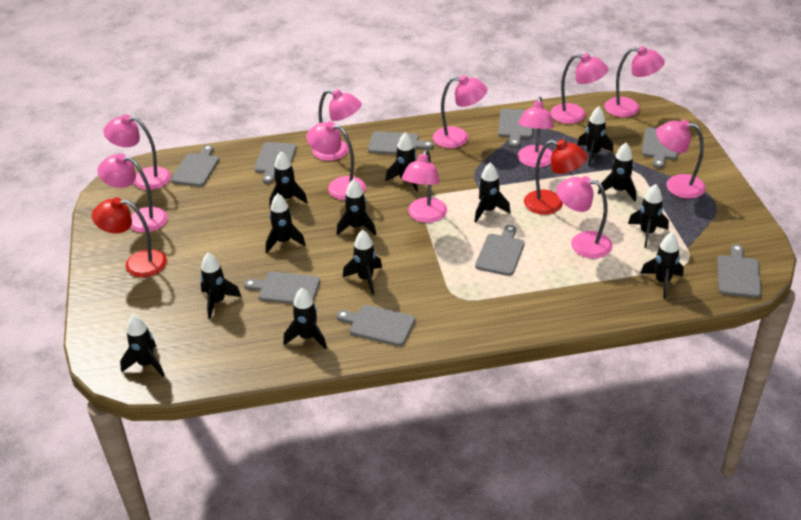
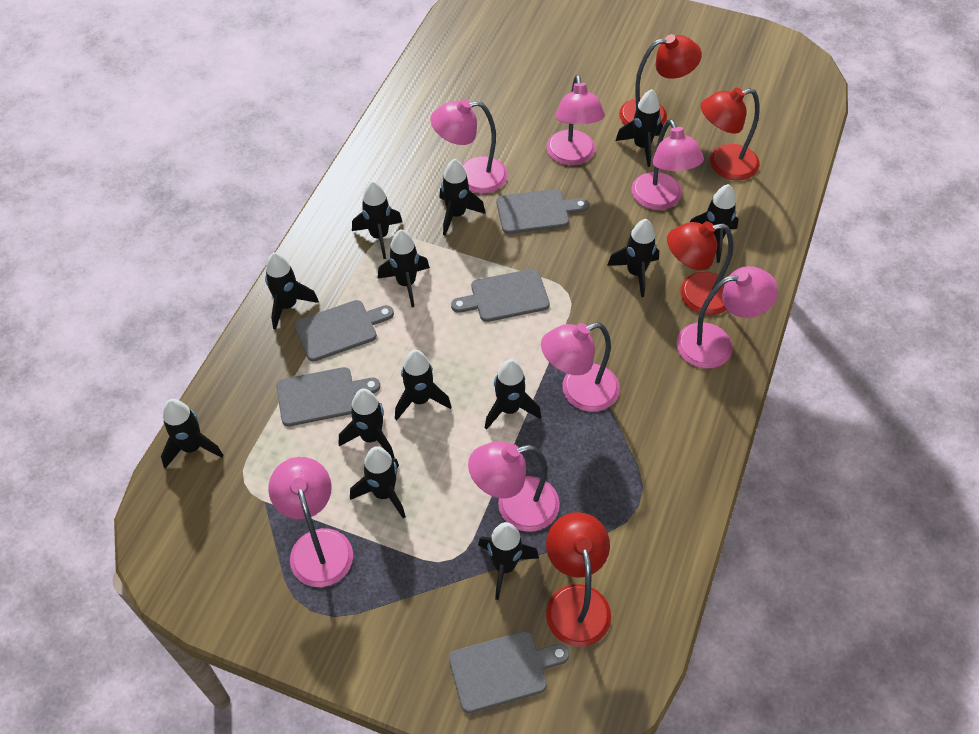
grey cutting board: [171,145,219,187] [244,272,320,304] [254,142,297,184] [336,305,415,346] [368,131,433,154] [475,225,525,276] [498,109,533,147] [642,127,678,168] [717,244,762,298] = 9 -> [276,367,380,426] [294,300,394,362] [449,631,570,713] [451,269,550,322] [497,189,589,234] = 5
pink lamp: [97,153,167,233] [103,114,171,190] [306,121,366,200] [313,89,362,161] [402,149,447,223] [433,75,488,148] [518,97,554,168] [550,53,608,124] [556,176,612,258] [604,46,665,117] [656,119,706,199] = 11 -> [268,457,353,587] [430,99,508,193] [468,441,560,532] [541,323,620,412] [547,75,605,165] [632,119,704,210] [677,266,778,369] = 7
red lamp: [92,197,167,277] [524,139,587,215] = 2 -> [546,512,611,647] [619,34,702,125] [667,221,733,315] [701,87,760,180] = 4

